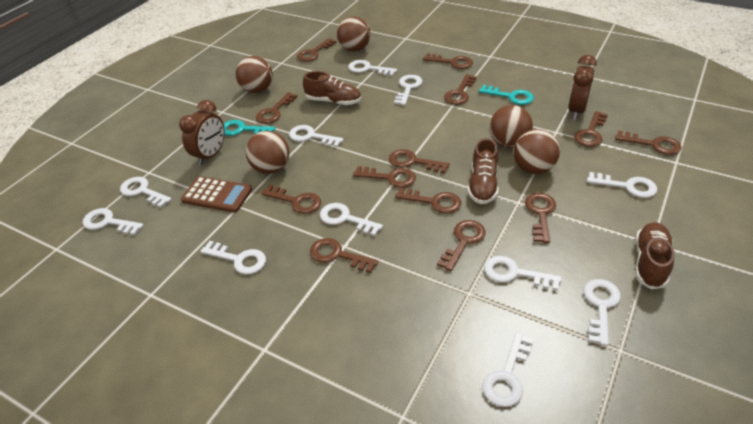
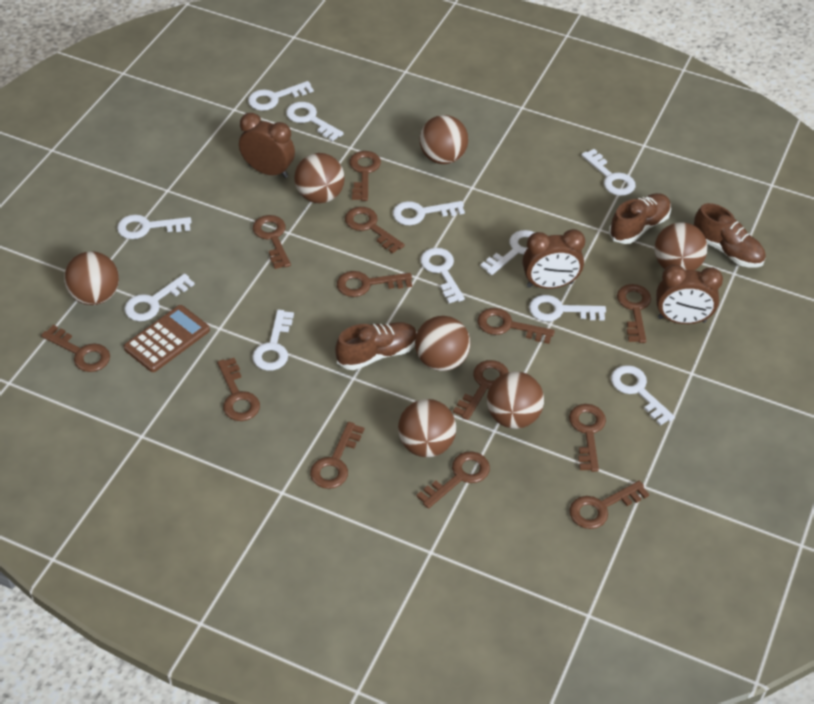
brown ball: [236,56,273,93] [246,131,289,174] [337,16,371,52] [489,105,533,148] [513,129,560,174] = 5 -> [64,251,119,305] [294,153,345,203] [398,399,456,457] [415,316,470,371] [420,115,468,164] [487,371,544,429] [654,222,707,270] = 7
brown clock: [179,100,225,165] [568,55,597,120] = 2 -> [239,113,295,178] [523,229,585,289] [656,265,723,324] = 3
turquoise key: [224,120,275,136] [479,85,534,105] = 2 -> none = 0

